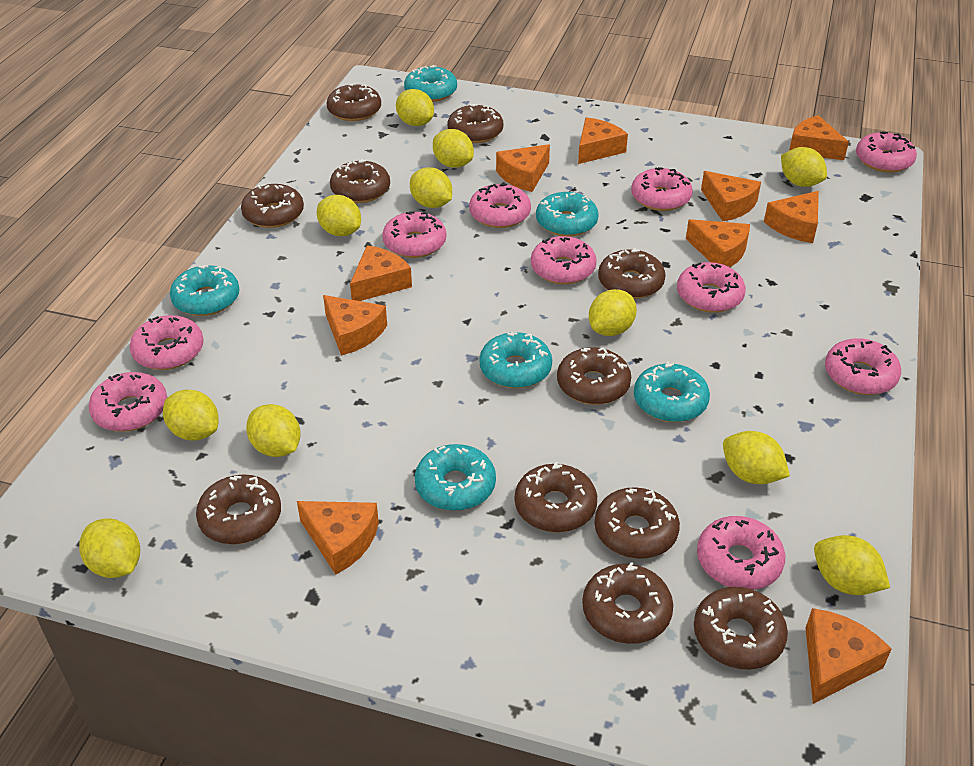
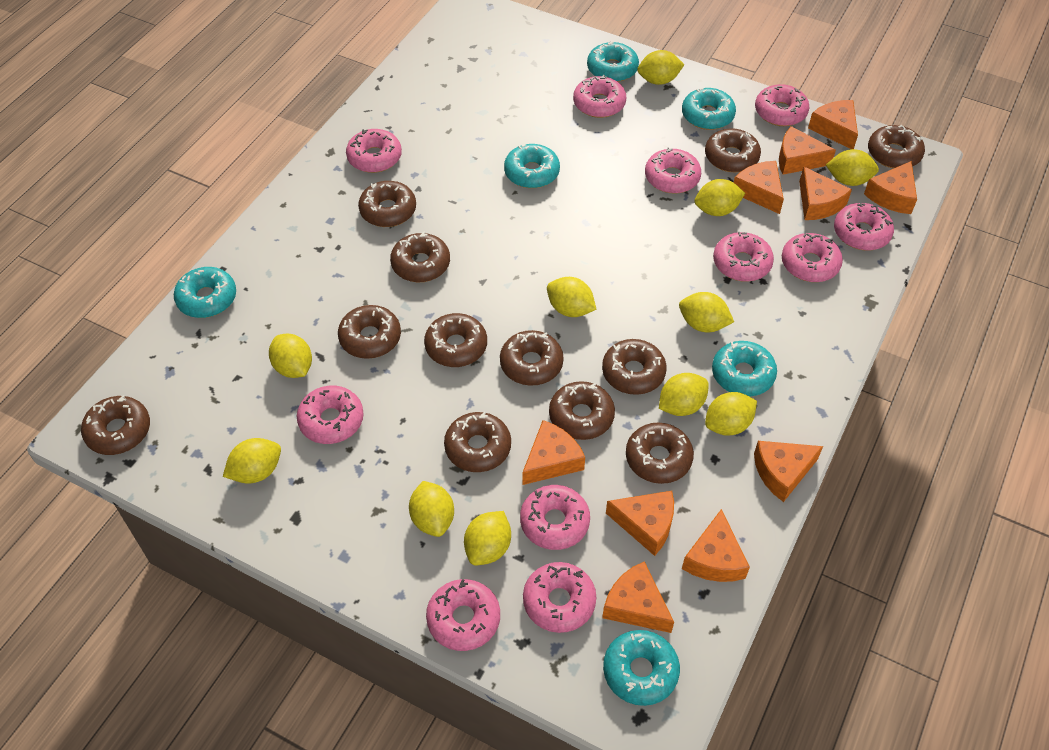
brown donut: [196,474,281,544] [241,184,304,228] [327,84,381,121] [330,159,390,203] [448,104,503,143] [515,461,597,533] [557,347,631,405] [582,562,673,644] [594,487,680,559] [598,248,666,299] [694,587,788,669] = 11 -> [81,395,150,455] [338,305,401,359] [358,181,416,227] [390,232,450,282] [424,313,487,367] [444,412,511,472] [500,330,564,386] [549,381,615,440] [602,339,667,395] [626,422,694,484] [705,128,761,172] [868,125,925,169] = 12
pink donut: [88,372,167,432] [130,315,204,370] [382,211,446,258] [469,182,531,228] [531,236,597,284] [631,167,693,211] [677,262,746,313] [697,516,785,590] [825,338,901,395] [856,131,917,173] = 10 -> [297,386,364,444] [346,129,402,173] [426,579,500,651] [520,485,590,550] [523,562,597,633] [573,75,626,118] [645,147,701,194] [713,232,774,282] [755,84,809,126] [782,233,843,282] [834,203,894,251] = 11

